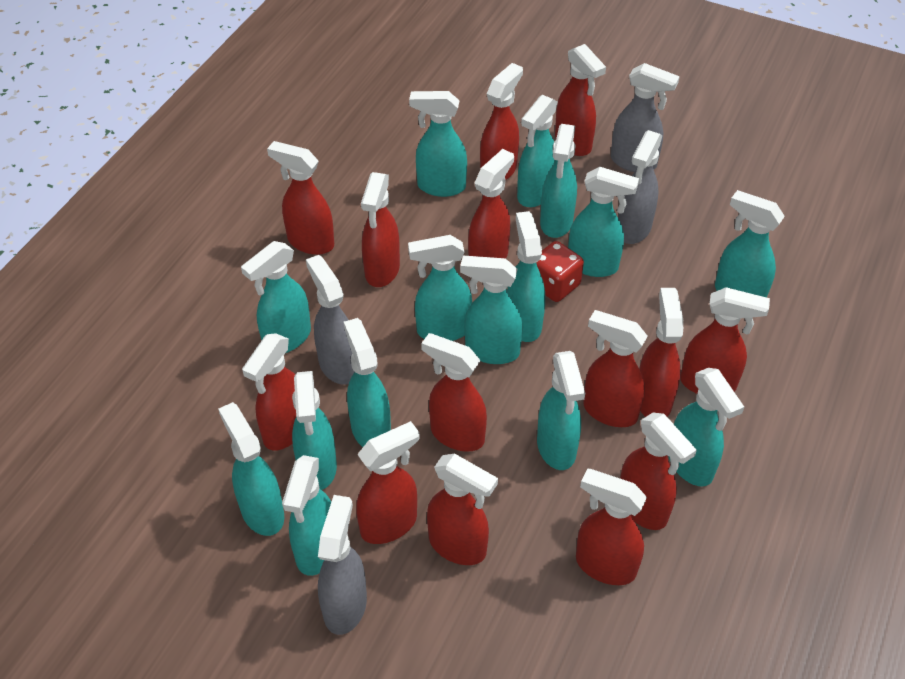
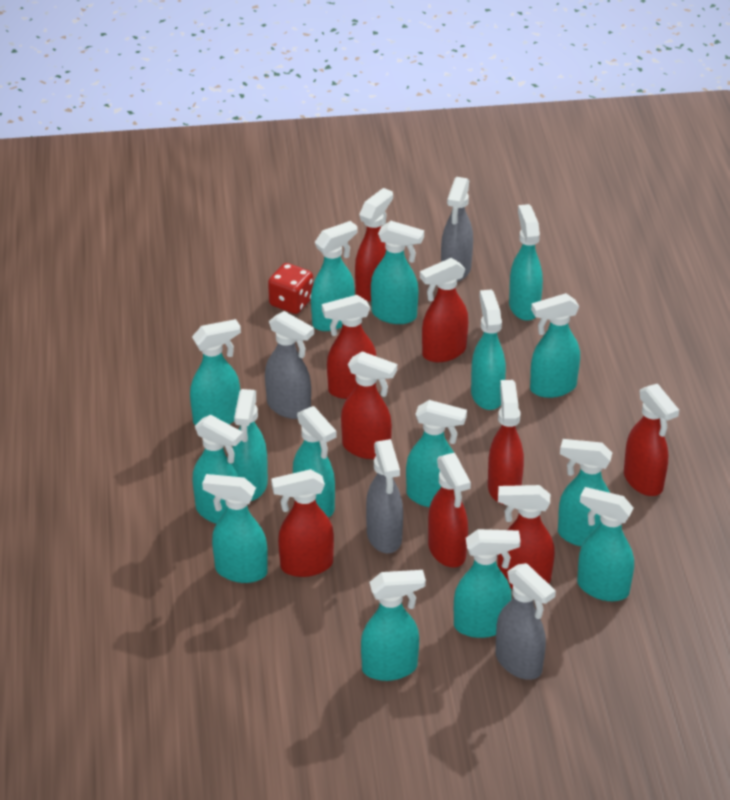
red spray bottle: [242,333,296,451] [267,141,334,255] [356,421,420,544] [361,172,400,287] [421,333,487,452] [427,454,498,565] [468,149,514,259] [480,63,523,180] [555,44,606,156] [576,469,647,585] [583,310,648,427] [620,413,697,530] [639,288,683,417] [680,287,770,394] = 14 -> [271,469,334,577] [322,295,377,399] [341,351,397,459] [355,188,393,301] [420,258,468,362] [428,453,471,567] [488,380,524,505] [497,485,555,589] [624,384,679,496] = 9

